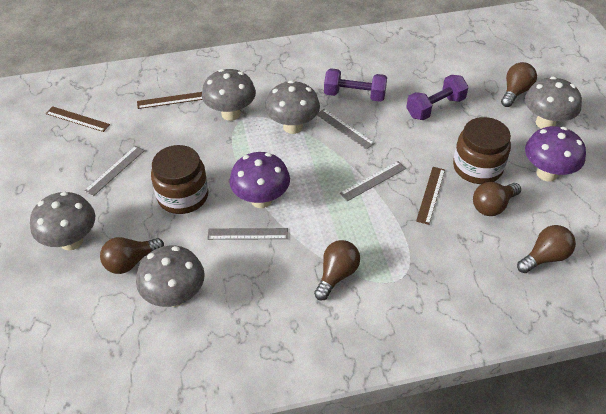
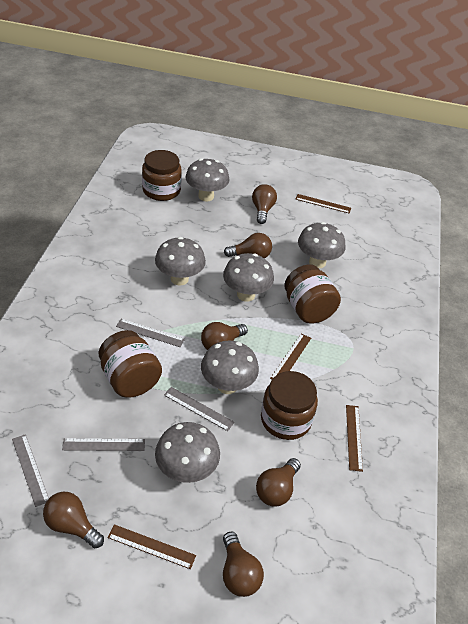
brown jar: [151,145,208,214] [453,117,511,184] = 2 -> [99,330,162,398] [142,150,182,201] [261,371,318,440] [284,265,341,324] = 4
brown light bulb: [100,237,164,274] [314,240,360,301] [473,182,521,216] [501,62,537,107] [517,225,576,273] = 5 -> [43,492,104,548] [201,322,248,350] [223,532,264,597] [224,233,272,259] [252,184,277,224] [256,458,301,506] = 6
brown ruler: [46,106,110,132] [137,92,202,109] [416,167,445,225] = 3 -> [107,524,196,569] [270,333,311,379] [296,194,351,214] [346,405,363,472] = 4
grey mushroom: [30,192,95,251] [136,246,205,307] [202,69,256,121] [265,80,320,134] [525,77,582,129] = 5 -> [155,237,206,286] [155,422,220,483] [185,158,229,201] [201,341,259,394] [223,253,274,302] [298,222,346,268] = 6
purple dumbbell: [324,68,387,102] [406,75,469,120] = 2 -> none = 0
purple mushroom: [229,152,290,208] [525,126,586,181] = 2 -> none = 0

